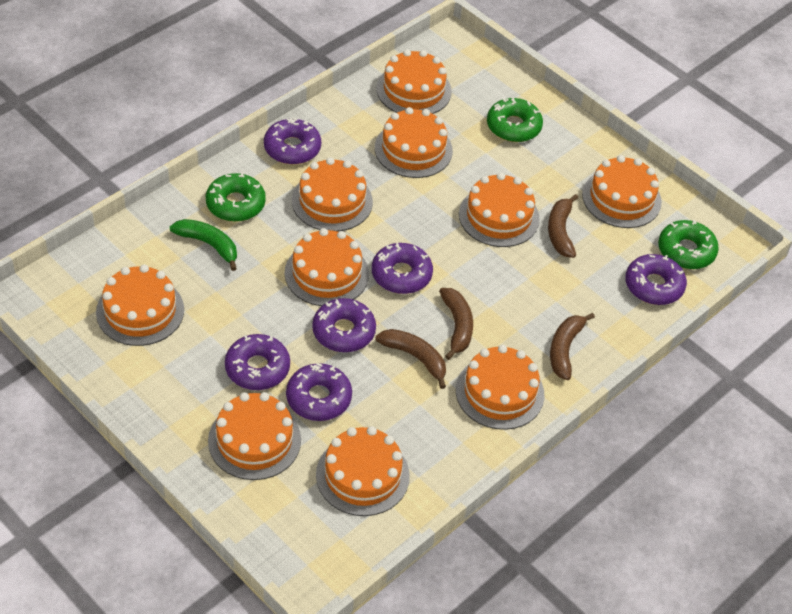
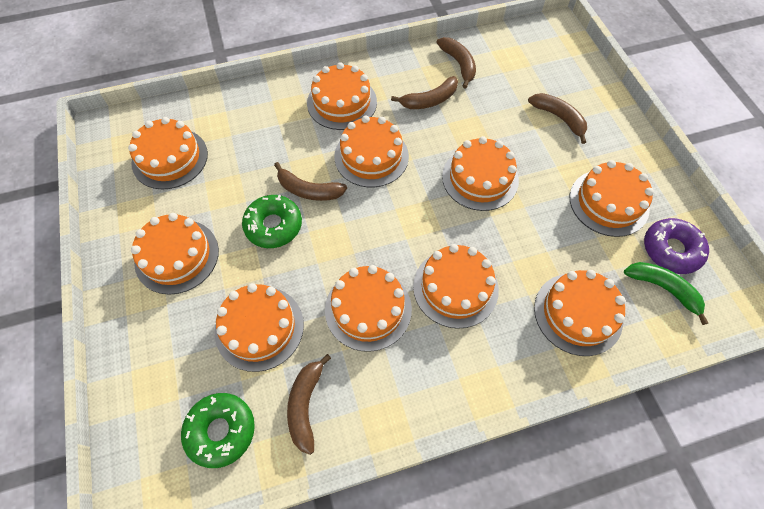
brown banana: [375,329,446,389] [439,288,473,360] [548,194,578,258] [550,313,595,380] = 4 -> [274,162,347,201] [287,354,331,455] [391,76,458,109] [436,37,476,89] [528,93,587,144] = 5
green donut: [206,172,266,222] [487,97,543,142] [658,220,719,269] = 3 -> [181,393,255,468] [242,195,302,248] = 2
purple donut: [225,334,290,390] [264,118,321,164] [286,363,352,421] [312,298,376,352] [372,243,433,294] [625,254,687,305] = 6 -> [644,218,709,274] = 1

